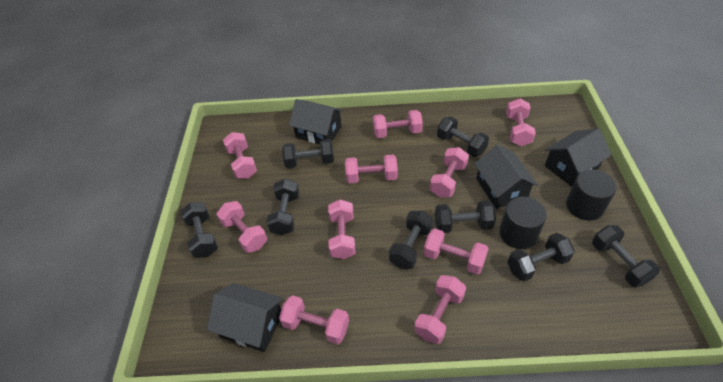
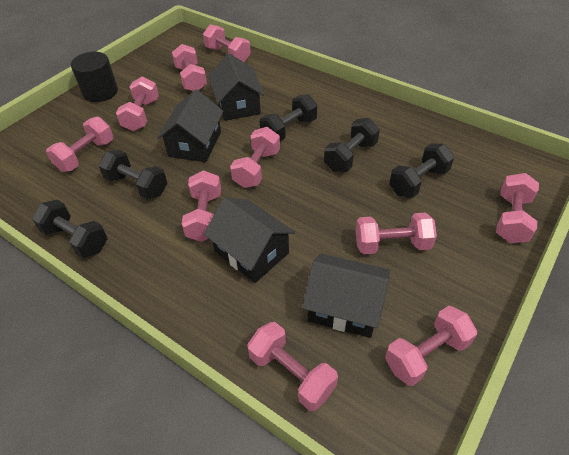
black cylinder: [499,197,547,249] [566,170,617,221] = 2 -> [71,52,118,102] = 1
black dumbbell: [180,202,218,258] [267,179,299,235] [282,139,334,168] [389,211,433,269] [435,201,496,233] [437,117,489,157] [507,233,575,281] [592,225,660,287] = 8 -> [32,200,108,258] [99,150,167,200] [260,94,318,142] [324,118,380,172] [389,143,454,198] = 5

